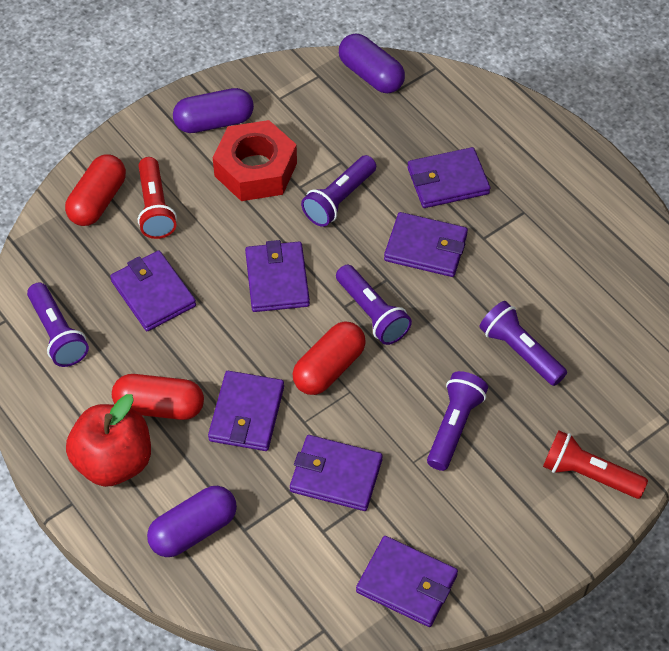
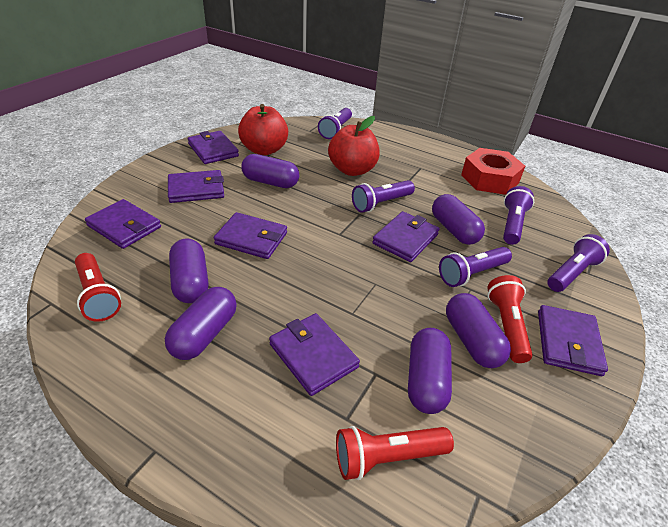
purple capsule: [147,486,237,557] [173,88,254,133] [339,34,405,93] = 3 -> [165,287,237,360] [169,239,209,303] [241,154,299,188] [408,328,452,414] [432,194,485,245] [446,293,511,368] = 6
red apple: [66,394,151,487] = 1 -> [238,104,288,155] [328,116,380,176] = 2
red capsule: [65,155,126,226] [112,374,204,420] [293,322,366,395] = 3 -> none = 0
red flashlight: [138,157,177,239] [543,431,648,499] = 2 -> [75,253,121,322] [336,426,454,480] [487,275,533,363] = 3

